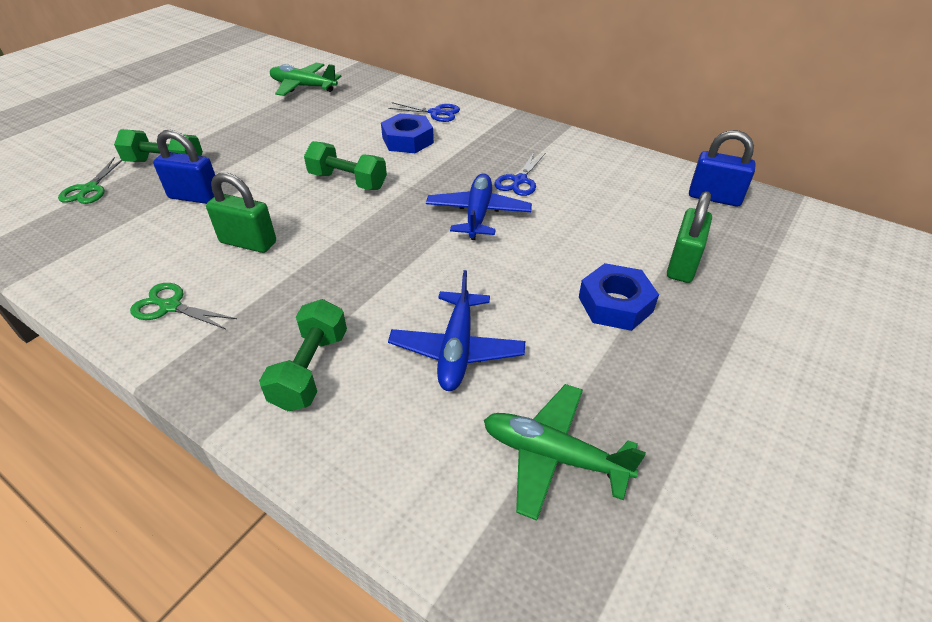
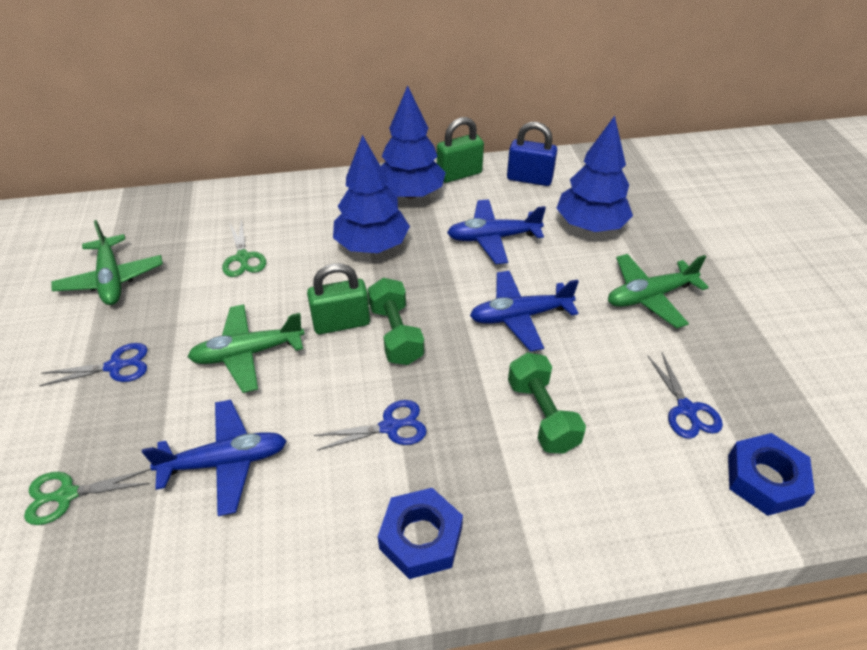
blue padlock: [153,130,215,204] [689,130,756,206] = 2 -> [507,122,557,186] = 1
blue plane: [388,270,525,391] [426,173,532,240] = 2 -> [142,400,287,516] [447,199,546,264] [470,271,579,352] = 3
blue scissors: [388,102,460,122] [495,152,545,196] = 2 -> [39,343,148,386] [314,400,427,450] [647,353,723,439] = 3
blue tree: none = 0 -> [333,135,410,253] [381,85,446,199] [556,116,633,232] = 3
green dumbbell: [114,129,203,162] [259,299,347,411] [304,141,387,190] = 3 -> [368,278,424,365] [508,352,586,454] = 2
green plane: [270,63,342,96] [484,384,646,521] = 2 -> [51,220,163,305] [188,304,305,393] [608,254,709,328] = 3

